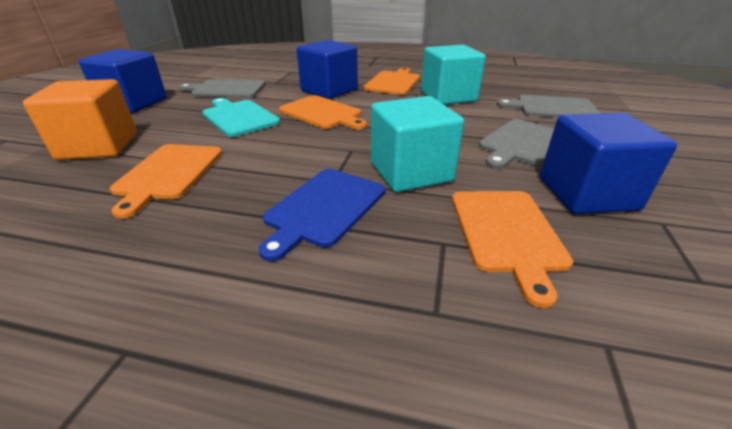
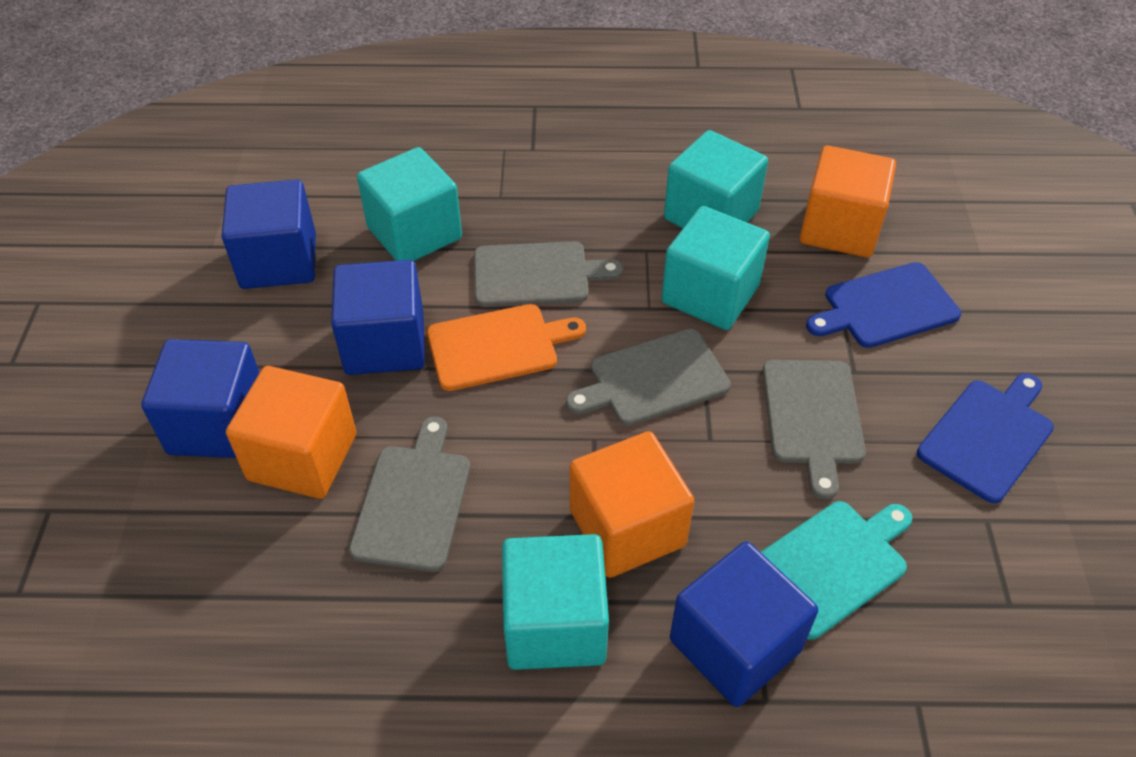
blue cube: [79,49,167,113] [296,40,358,99] [540,113,677,214] = 3 -> [141,339,260,458] [222,180,316,289] [331,260,425,375] [670,541,818,707] = 4
blue cutting board: [258,169,385,261] = 1 -> [806,262,961,348] [917,373,1054,503] = 2
grey cutting board: [178,79,266,98] [479,119,554,169] [497,95,600,118] = 3 -> [349,417,470,572] [474,241,623,307] [566,329,731,426] [763,360,866,500] = 4
orange cube: [23,79,137,160] = 1 -> [226,366,357,499] [570,431,694,578] [800,146,896,258] = 3
orange cutting board: [110,144,222,219] [279,95,367,130] [364,67,420,95] [452,191,573,308] = 4 -> [427,304,586,391] = 1
turquoise cube: [371,96,464,192] [421,45,486,105] = 2 -> [357,147,462,261] [502,534,609,670] [661,206,770,330] [664,130,768,228] = 4

